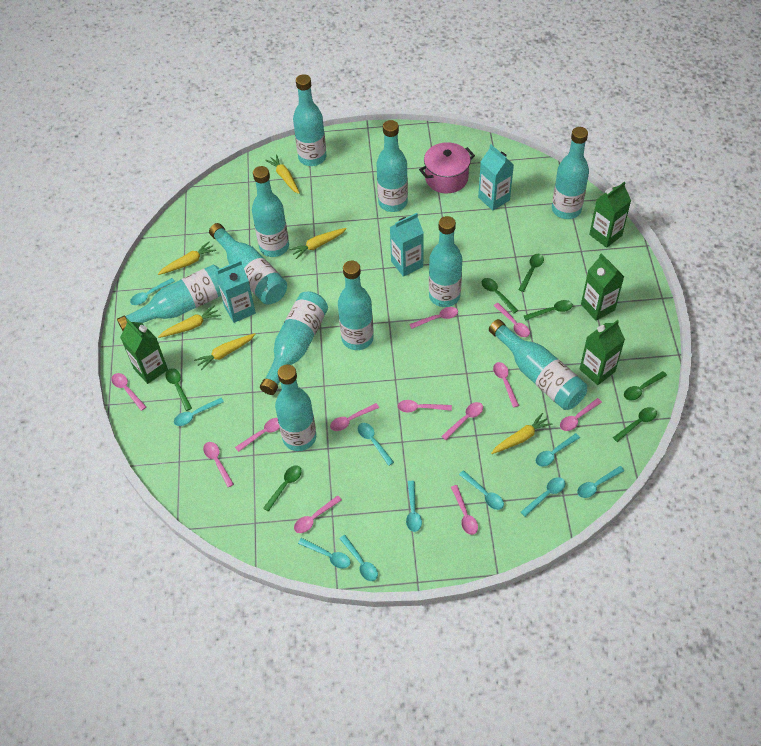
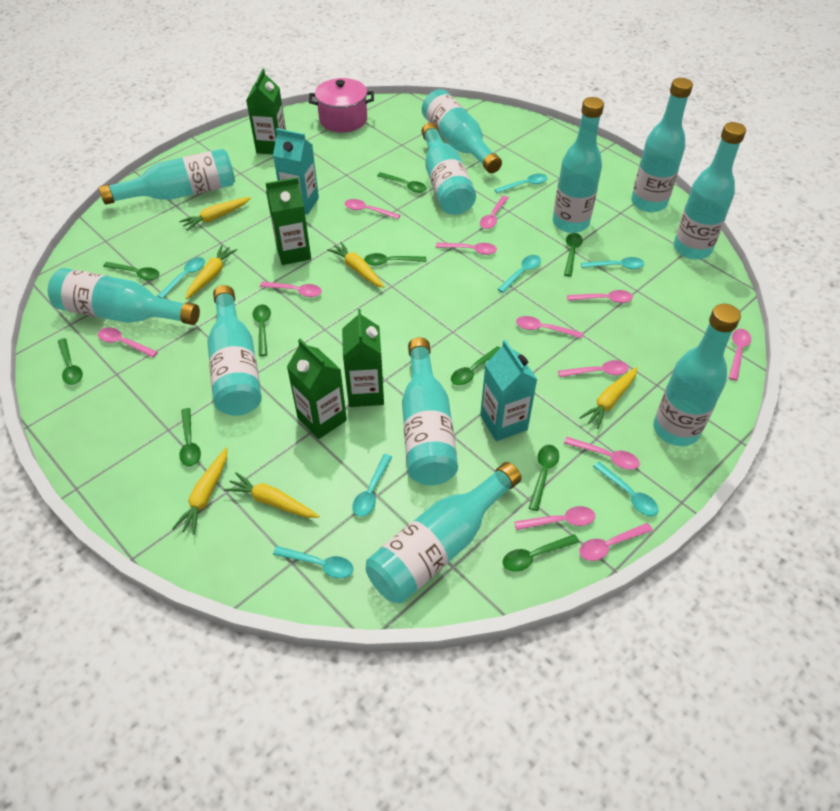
green spoon: [165,368,192,411] [263,465,302,512] [482,278,518,314] [518,254,544,292] [524,300,573,320] [613,407,657,442] [624,371,667,400] = 7 -> [58,338,83,385] [103,262,159,280] [179,408,201,466] [253,305,271,356] [364,253,426,265] [377,172,427,193] [451,346,500,385] [502,534,579,572] [529,445,559,511] [564,233,583,276] = 10
turquoise carton: [215,260,256,323] [390,213,424,277] [478,145,514,210] = 3 -> [273,128,319,215] [480,340,538,441] = 2
turquoise spoon: [130,278,175,305] [174,398,224,426] [298,538,351,569] [339,535,378,581] [358,423,394,466] [406,481,422,532] [459,470,504,510] [521,477,565,517] [536,433,580,467] [577,466,624,498] = 10 -> [157,257,205,298] [273,546,353,579] [352,454,392,517] [494,174,547,193] [498,255,541,293] [581,257,645,269] [593,462,659,516] = 7

